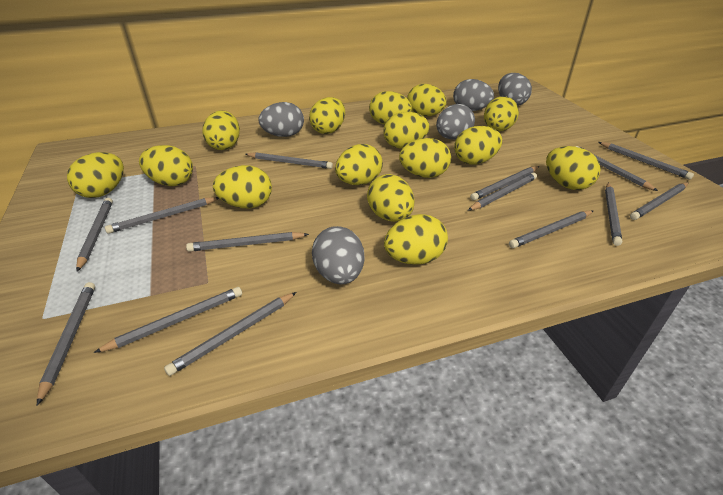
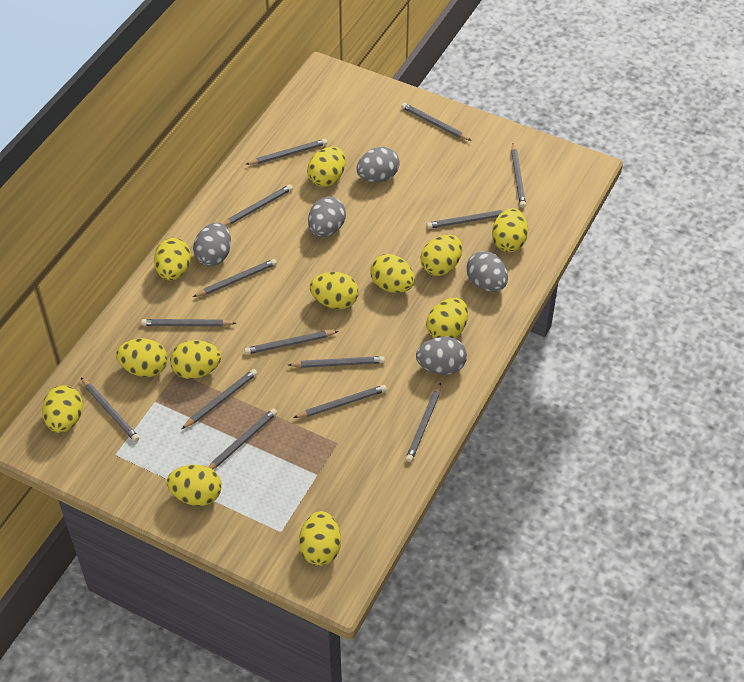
yellow egg: [67,152,124,198] [139,145,193,186] [202,110,240,150] [213,165,272,208] [309,97,345,134] [335,144,383,185] [367,174,414,222] [369,91,412,124] [383,112,429,148] [384,214,448,265] [399,138,451,178] [407,84,447,117] [454,126,502,165] [484,96,519,131] [546,146,601,190] = 15 -> [42,385,83,433] [116,339,168,377] [154,238,191,280] [167,465,222,506] [170,340,221,379] [299,511,341,566] [307,147,346,187] [310,272,359,309] [370,254,415,293] [421,235,462,276] [426,298,468,338] [492,208,528,252] = 12

